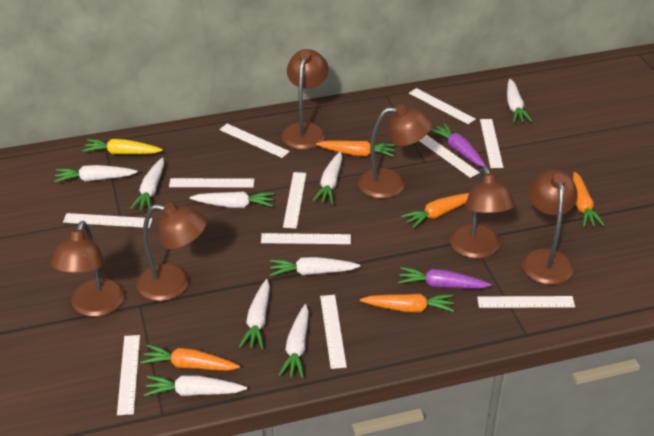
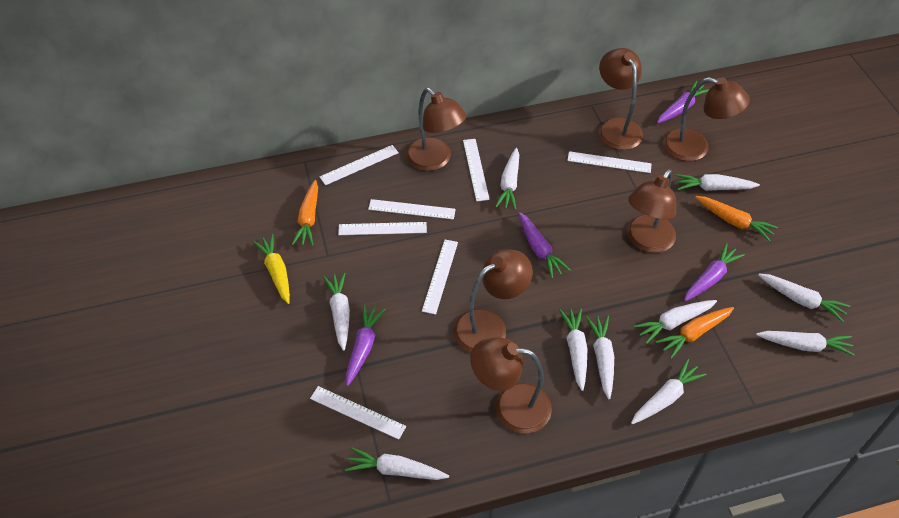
orange carrot: [140,345,240,371] [316,141,395,157] [360,294,455,312] [401,193,469,228] [573,172,605,227] = 5 -> [292,180,318,246] [656,307,734,359] [695,196,778,241] = 3
purple carrot: [398,267,491,288] [430,123,486,166] = 2 -> [346,304,386,386] [518,212,571,279] [657,81,709,123] [684,243,745,301] = 4
white carrot: [54,165,138,182] [130,157,164,210] [144,375,247,396] [190,191,274,208] [239,279,270,349] [270,257,360,276] [279,304,309,378] [312,152,342,204] [507,79,532,122] = 9 -> [323,273,350,351] [345,447,449,480] [495,148,519,210] [559,308,587,391] [586,316,614,399] [631,359,706,424] [633,300,717,344] [675,174,760,191] [756,331,855,356] [758,274,850,322] = 10
white ruler: [63,213,153,228] [117,335,140,415] [169,178,254,188] [219,124,290,158] [261,233,351,244] [283,172,306,228] [320,295,347,369] [409,88,475,124] [419,135,479,178] [477,296,575,308] [480,119,503,168] = 11 -> [310,386,406,440] [320,145,399,185] [338,222,427,235] [368,199,456,220] [422,240,458,315] [463,139,490,201] [567,151,652,173] = 7

